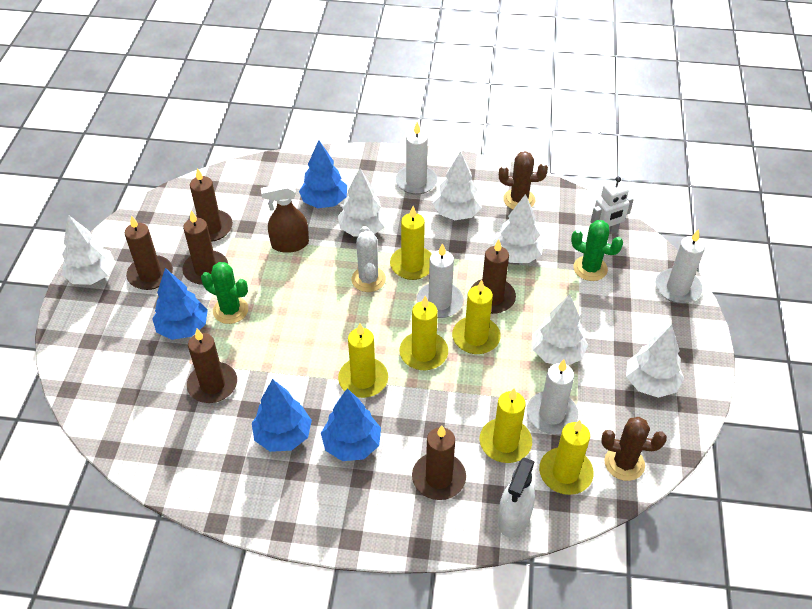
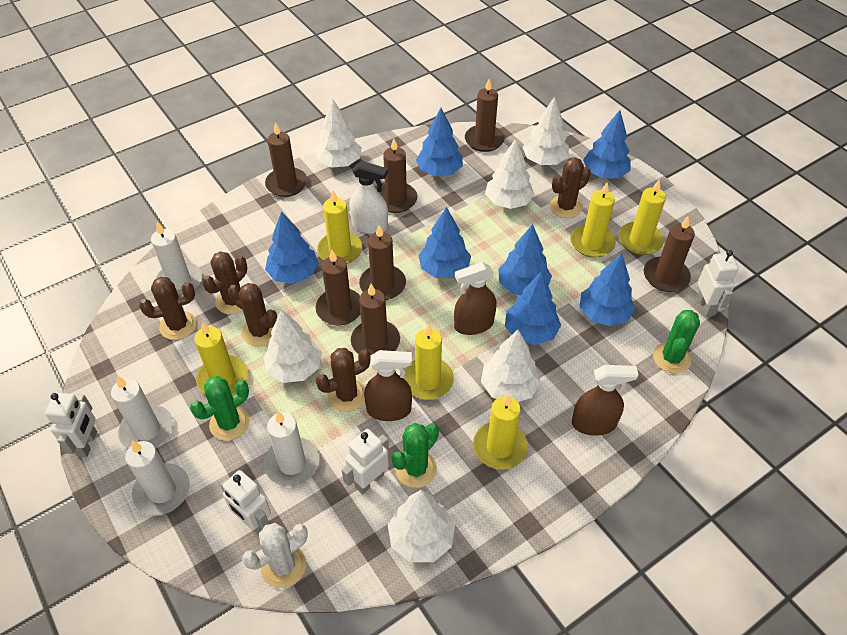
blue tree: [152,268,208,340] [252,379,312,452] [299,140,347,208] [321,388,381,461] = 4 -> [265,211,319,284] [416,108,463,176] [418,207,471,278] [498,224,552,295] [505,271,561,345] [580,253,635,326] [583,110,631,178] = 7
brown cactus: [499,151,548,209] [601,417,667,481] = 2 -> [139,277,196,340] [202,251,247,315] [228,283,277,347] [316,348,371,412] [550,157,591,218] = 5
brown candle: [125,215,173,290] [182,211,228,285] [187,329,237,403] [190,168,233,242] [412,425,466,500] [471,239,516,314] = 6 -> [265,122,307,197] [316,250,361,325] [351,284,400,355] [359,225,406,300] [379,139,417,213] [465,79,505,152] [644,216,695,292] = 7
brown spray bottle: [261,183,309,253] = 1 -> [364,350,412,421] [454,262,497,335] [572,365,638,436] = 3
green cactus: [201,262,248,324] [571,220,623,281] = 2 -> [190,376,250,441] [392,423,439,488] [653,310,700,373] = 3
white robot: [591,177,634,234] = 1 -> [45,393,97,457] [221,470,271,533] [342,429,389,494] [697,250,739,316] = 4

